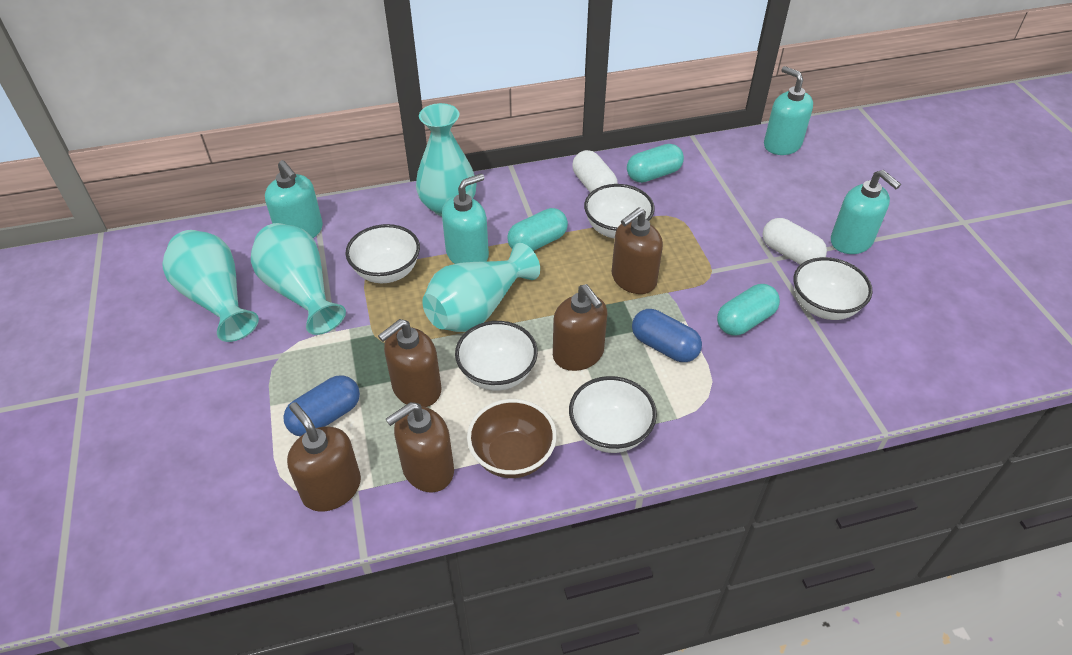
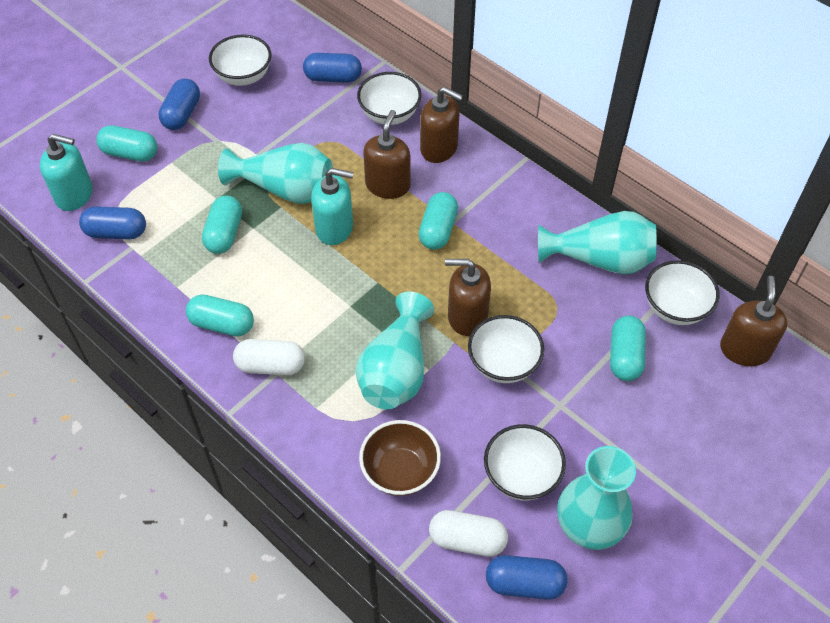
blue capsule: [283,375,360,436] [632,309,702,362] = 2 -> [79,206,146,239] [158,79,200,130] [303,53,362,83] [486,555,568,600] = 4
brown soap dispenser: [287,402,361,512] [378,319,441,407] [386,402,454,492] [553,284,607,371] [612,207,663,294] = 5 -> [363,110,411,199] [420,87,463,163] [445,259,491,336] [720,276,788,367] = 4
turquoise capsule: [507,208,568,251] [627,144,684,183] [717,284,780,335] = 3 -> [96,126,157,161] [186,294,254,336] [202,195,242,254] [418,192,458,250] [610,315,646,381] = 5
turquoise soap dispenser: [265,160,323,238] [442,174,489,264] [764,66,813,155] [831,170,901,254] = 4 -> [40,134,93,211] [311,168,354,245] = 2

